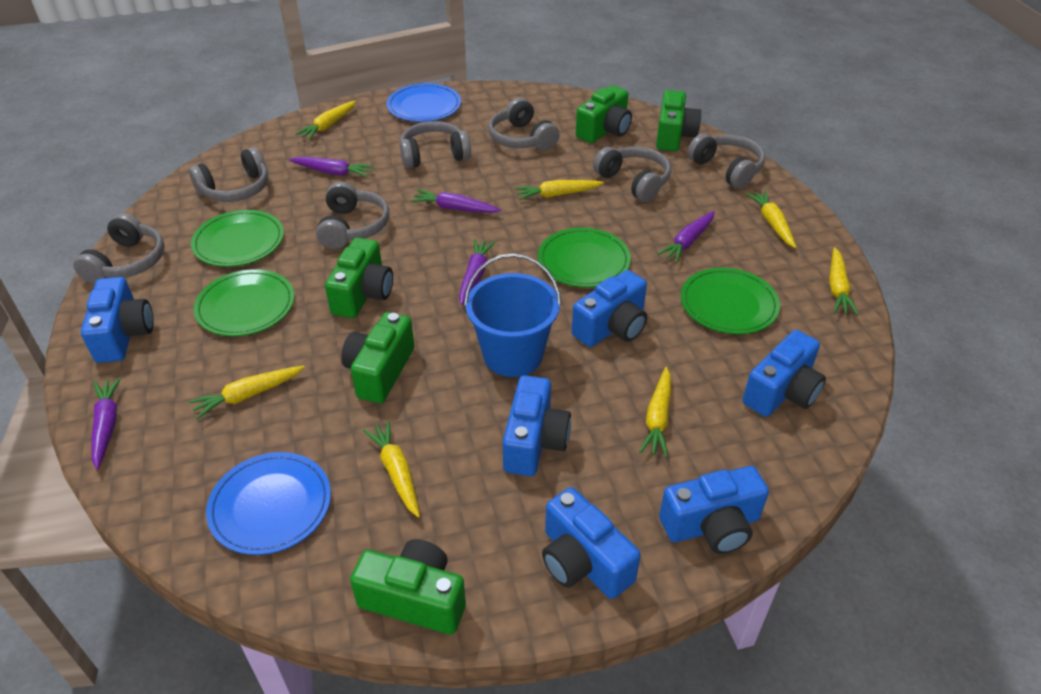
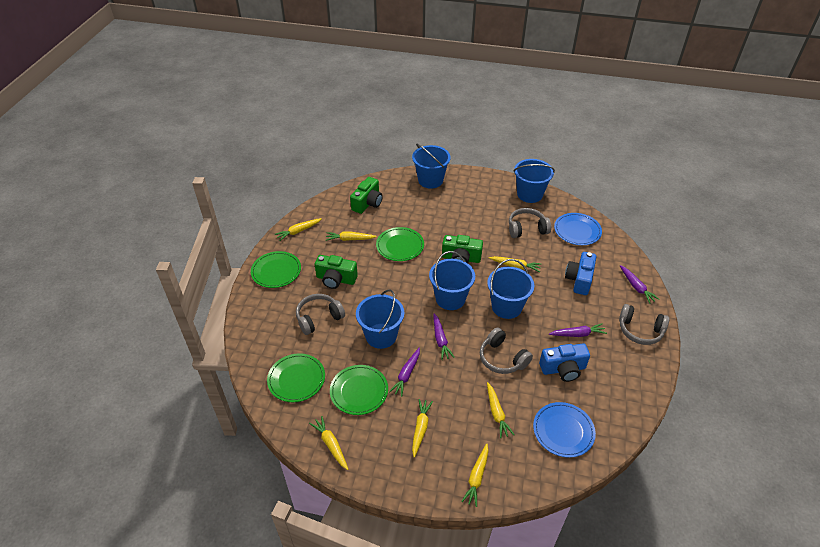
blue bucket: [464,253,561,377] = 1 -> [356,290,404,349] [412,143,451,188] [429,251,475,310] [487,259,534,319] [514,159,555,203] = 5
blue camera: [81,277,154,363] [503,375,571,476] [542,487,641,599] [572,270,647,347] [659,466,769,554] [743,330,826,417] = 6 -> [539,344,590,382] [565,252,596,295] = 2
green camera: [325,238,393,318] [341,312,414,403] [350,539,466,635] [576,85,632,143] [656,90,701,151] = 5 -> [315,255,358,289] [350,177,383,214] [442,235,483,263] = 3
grey headphones: [73,213,165,284] [189,147,268,202] [316,182,389,249] [400,121,471,169] [488,98,559,151] [593,146,671,202] [688,134,765,189] = 7 -> [296,294,345,335] [480,327,533,374] [509,208,551,238] [619,304,670,345] = 4
purple carrot: [91,377,122,470] [289,157,373,177] [411,189,501,213] [459,239,496,305] [657,211,715,263] = 5 -> [389,348,420,397] [433,314,455,360] [549,323,607,337] [620,265,660,304] = 4

